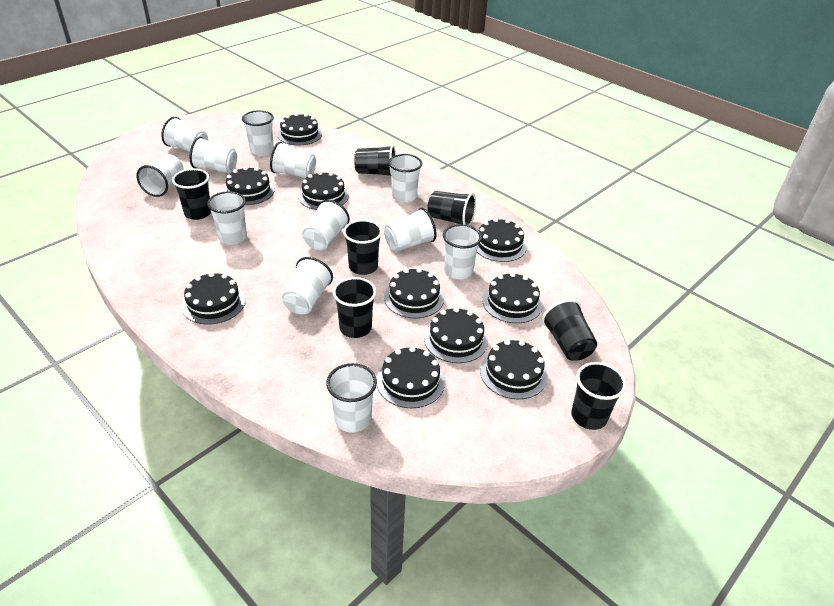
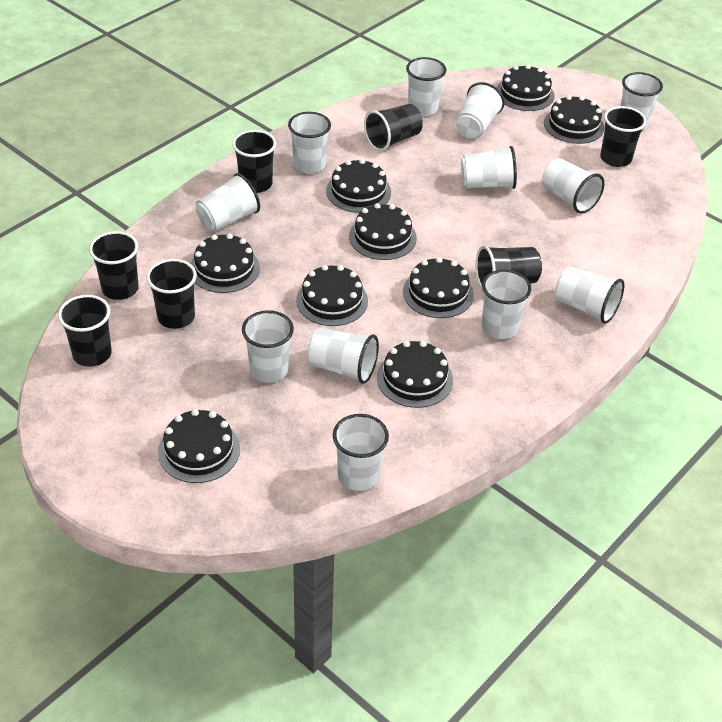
black cake: [182,272,245,324] [223,166,274,205] [277,113,322,145] [298,171,349,210] [377,346,445,408] [384,268,444,318] [424,307,488,363] [477,218,527,262] [480,340,548,399] [482,272,542,323] = 10 -> [158,409,240,483] [191,233,260,293] [296,265,368,326] [326,159,391,213] [349,203,417,260] [377,341,453,408] [403,257,474,318] [497,64,554,111] [544,95,604,144] = 9

